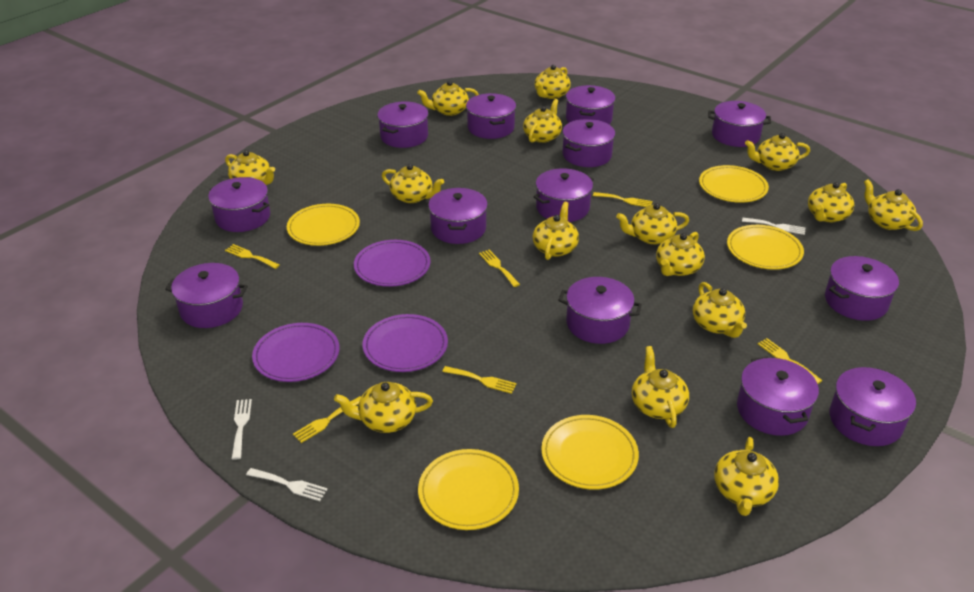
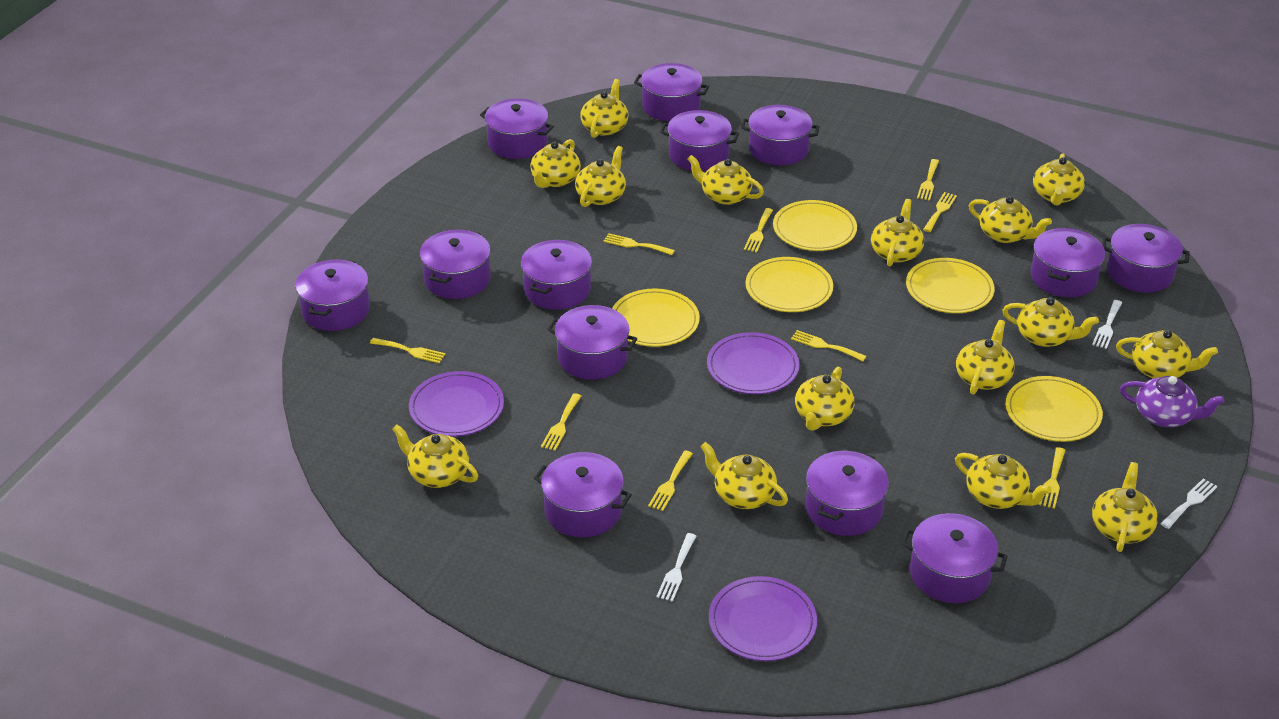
purple teapot: none = 0 -> [1120,376,1224,427] = 1
yellow fork: [225,244,280,269] [293,396,361,443] [442,366,517,394] [479,250,520,287] [593,192,653,207] [758,338,823,384] = 6 -> [370,338,445,363] [541,393,581,451] [603,233,675,255] [648,451,693,511] [744,208,773,253] [791,330,866,361] [917,159,939,201] [923,192,957,232] [1039,447,1066,509] = 9

